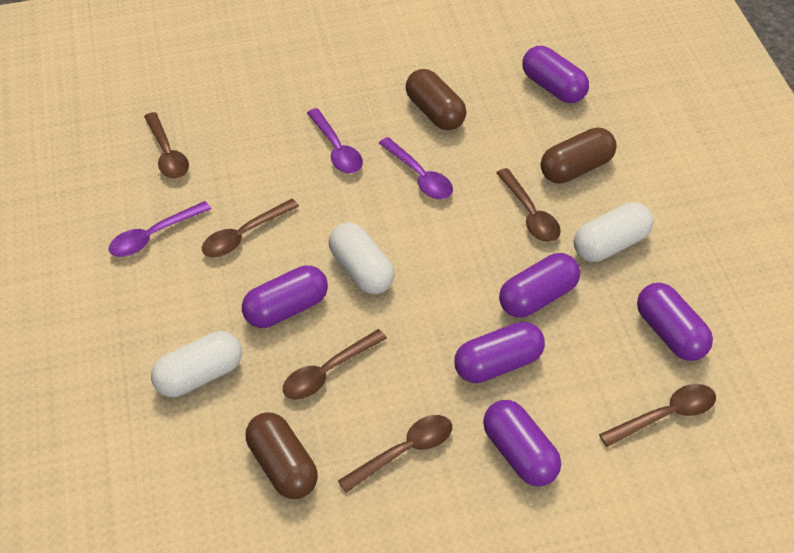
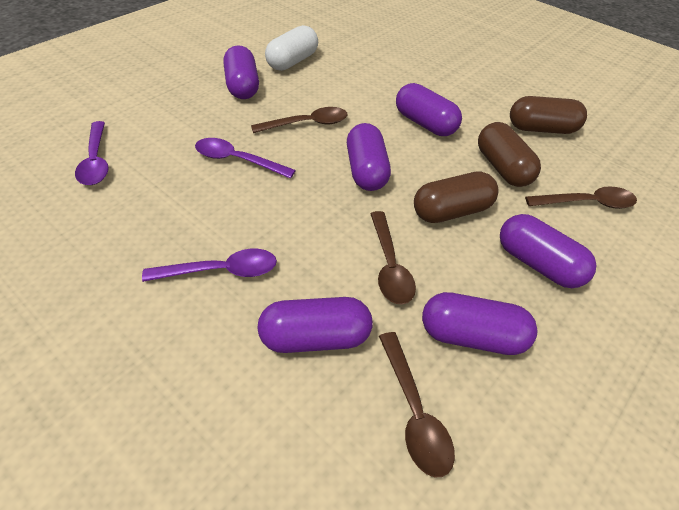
brown spoon: [144,112,189,179] [202,199,299,257] [283,329,387,400] [338,415,452,493] [497,168,561,242] [599,384,716,447] = 6 -> [251,107,347,133] [370,211,416,305] [379,332,455,477] [525,186,637,209] = 4
white capsule: [151,331,242,397] [329,222,395,294] [574,202,654,262] = 3 -> [265,25,318,71] = 1

